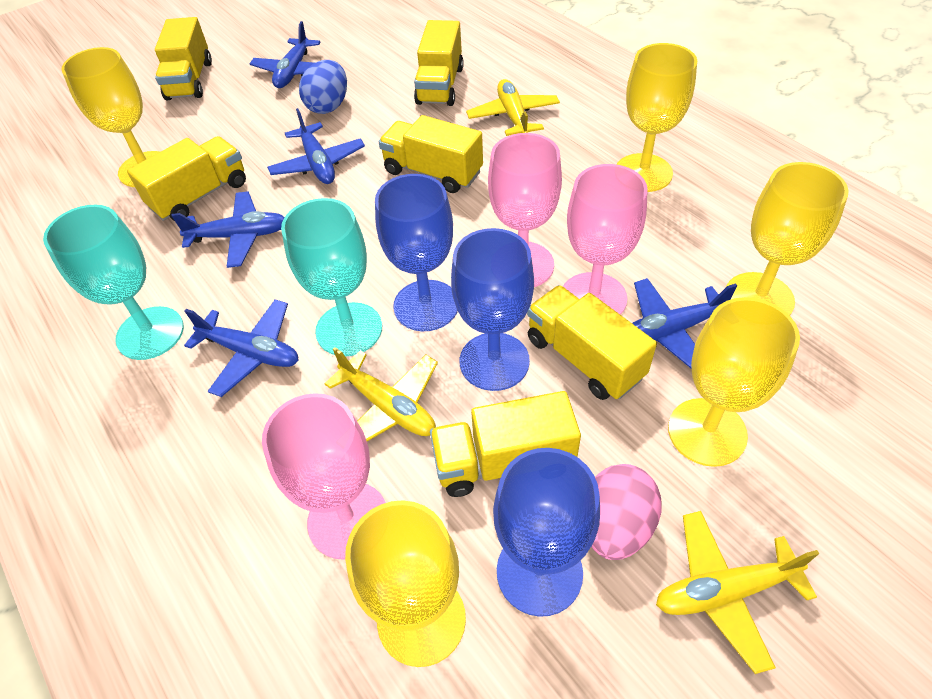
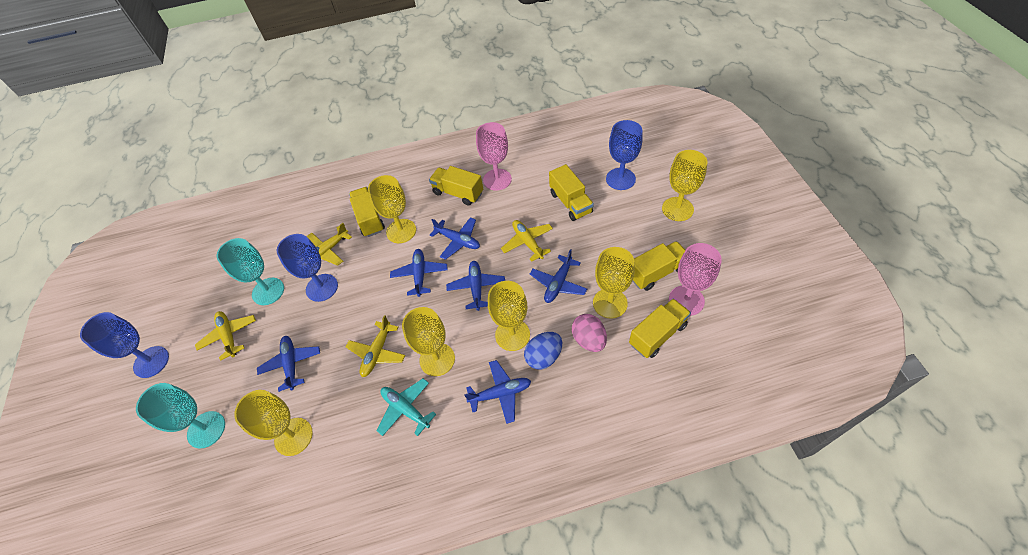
blue plane: [171,191,284,268] [184,299,299,397] [249,21,321,88] [267,108,365,184] [632,278,737,369] = 5 -> [257,336,320,392] [390,249,448,297] [430,217,480,260] [446,261,505,311] [464,360,531,424] [530,249,587,303] = 6
pink goblet: [262,393,386,560] [488,133,562,287] [563,164,648,315] = 3 -> [476,122,512,191] [669,243,722,316] = 2
turquoise plane: none = 0 -> [377,378,436,436] = 1
yellow goblet: [61,47,160,187] [345,500,466,667] [616,43,697,192] [668,297,800,467] [726,162,849,315] = 5 -> [234,390,313,456] [368,175,416,243] [402,307,455,376] [488,281,530,351] [593,247,635,319] [662,150,707,221] = 6
yellow plane: [324,347,438,441] [466,79,560,136] [656,511,819,674] = 3 -> [195,311,256,361] [306,223,352,266] [346,315,405,377] [501,220,553,262] = 4
yellow truck: [127,136,246,221] [155,17,212,100] [379,115,483,193] [414,20,464,106] [430,391,581,497] [527,285,657,400] = 6 -> [349,187,385,237] [429,166,483,206] [549,164,594,221] [629,299,691,358] [632,241,685,291] = 5

